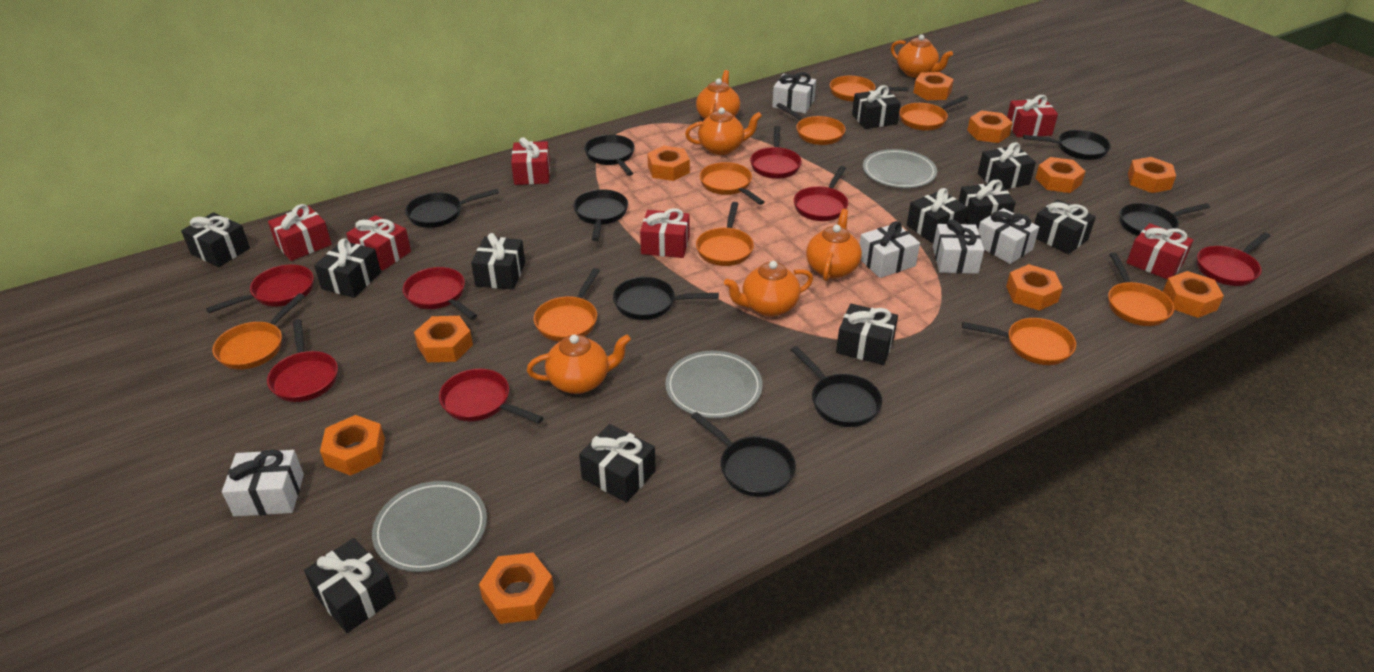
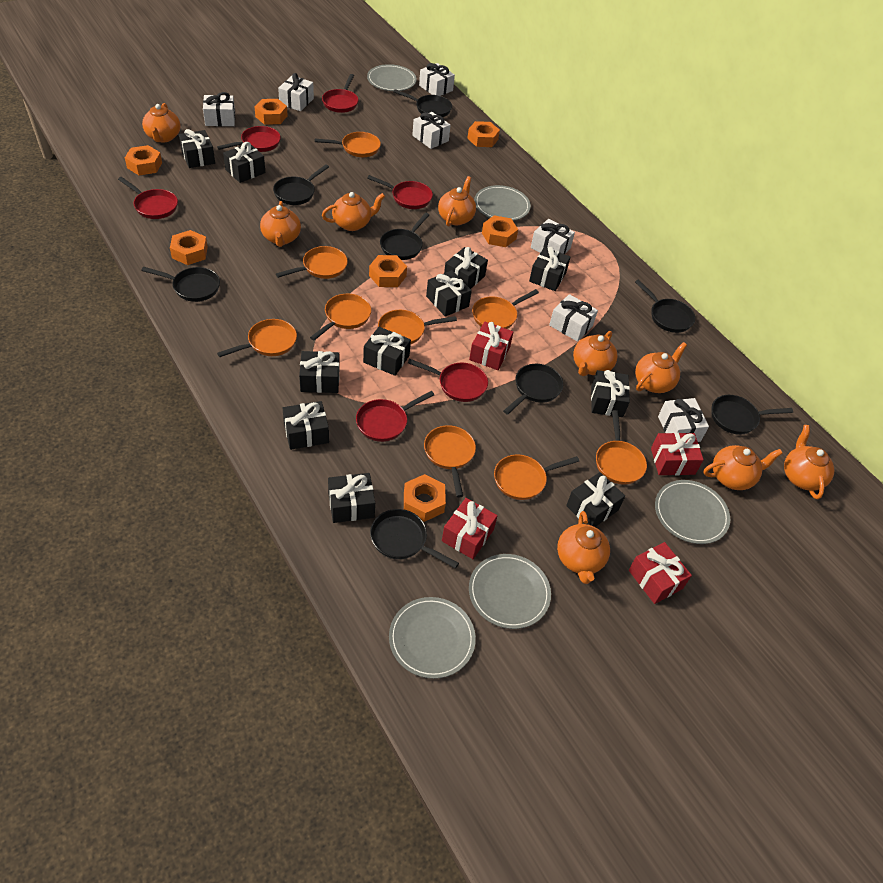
grey plate: [372,481,487,572] [665,351,763,419] [863,149,937,188] = 3 -> [367,64,417,91] [389,597,476,679] [469,554,551,629] [474,185,531,221] [655,480,730,544] = 5
orange nut: [320,415,385,476] [414,316,473,362] [479,553,554,624] [648,146,690,181] [913,72,954,100] [967,111,1013,143] [1006,264,1063,311] [1035,157,1086,193] [1128,157,1176,193] [1163,271,1224,318] = 10 -> [125,145,162,175] [170,230,208,265] [255,99,288,125] [369,255,407,287] [404,474,446,522] [467,121,500,147] [482,215,518,247] = 7
orange teapot: [527,334,631,394] [685,108,762,155] [696,70,740,119] [724,261,813,317] [806,209,862,281] [891,35,953,78] = 6 -> [142,103,180,142] [260,201,301,247] [322,192,385,231] [438,176,476,227] [557,511,610,584] [573,331,618,376] [635,342,687,393] [704,445,783,490] [784,425,834,499] = 9
red gift: [268,204,332,261] [346,215,411,270] [511,137,550,185] [640,208,690,258] [1007,95,1058,137] [1126,223,1193,280] = 6 -> [442,498,498,559] [469,322,513,370] [629,542,692,604] [651,432,704,475] = 4
red pan: [206,264,314,313] [267,319,338,402] [403,267,478,320] [439,369,543,424] [750,126,802,179] [794,166,848,221] [1197,232,1270,286] = 7 -> [118,177,178,219] [217,126,281,152] [322,74,359,113] [356,391,434,442] [367,175,433,209] [408,359,488,402] = 6
white gift: [222,450,304,517] [772,72,816,114] [860,221,920,278] [933,220,984,274] [978,208,1039,264] = 5 -> [203,92,235,126] [278,73,314,111] [412,112,451,149] [419,63,455,96] [531,219,575,254] [549,294,598,342] [658,398,709,442] = 7

